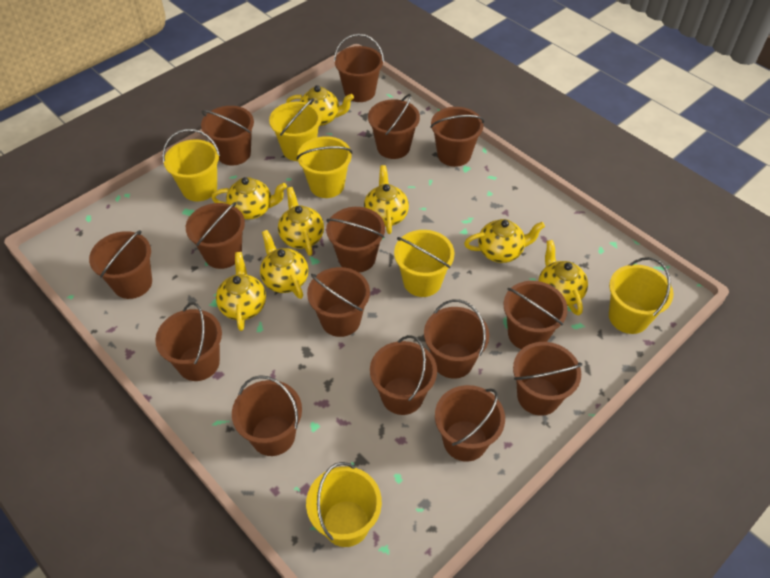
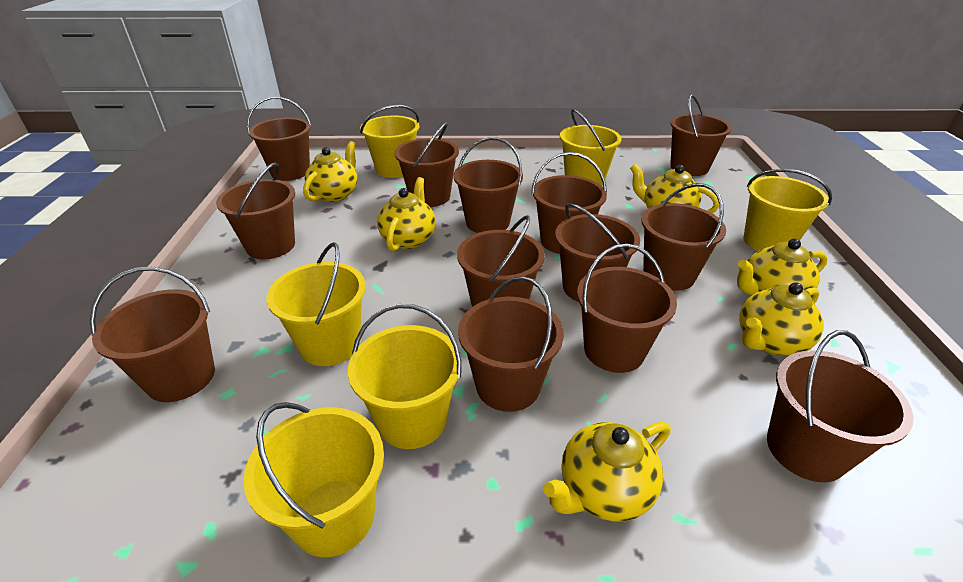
brown bucket: [89,230,152,299] [155,302,222,381] [186,202,245,269] [201,106,254,166] [232,375,302,456] [307,267,370,337] [326,207,385,272] [334,34,384,102] [368,94,420,159] [370,335,437,415] [424,299,489,379] [430,107,484,167] [435,385,505,462] [503,281,568,349] [513,342,582,416] = 15 -> [90,267,215,402] [216,163,295,259] [247,97,311,181] [394,123,459,207] [453,137,523,233] [457,215,545,307] [458,276,564,412] [531,152,607,254] [555,203,640,302] [577,244,677,373] [642,183,726,291] [670,94,732,176] [767,330,914,482] = 13
yellow teapot: [211,177,287,219] [216,252,266,331] [260,230,308,299] [278,187,324,256] [286,85,354,126] [364,165,409,234] [464,219,545,263] [538,240,588,316] = 8 -> [303,141,357,202] [377,177,436,251] [543,422,670,521] [630,164,719,213] [737,238,828,296] [739,282,824,355] = 6

